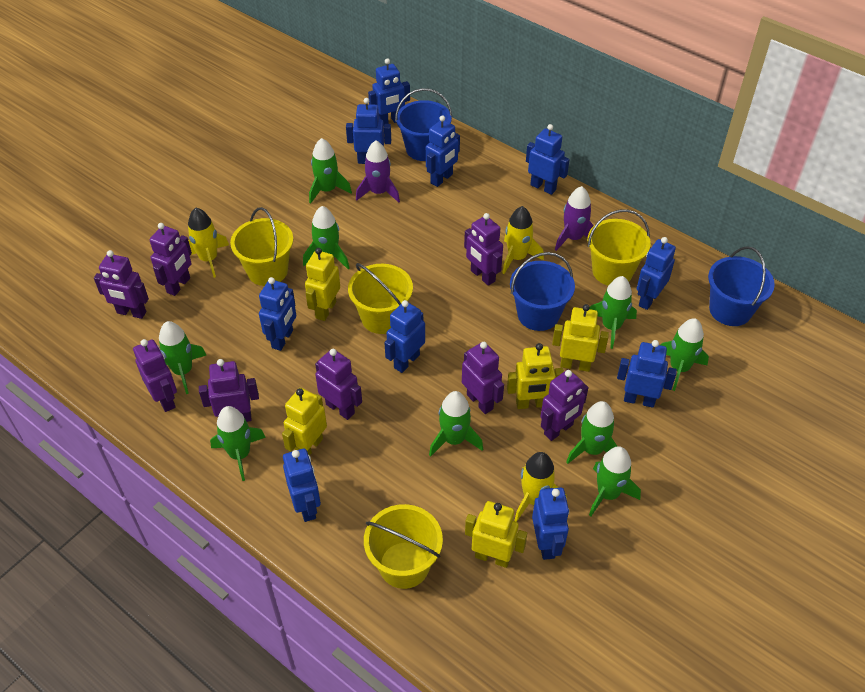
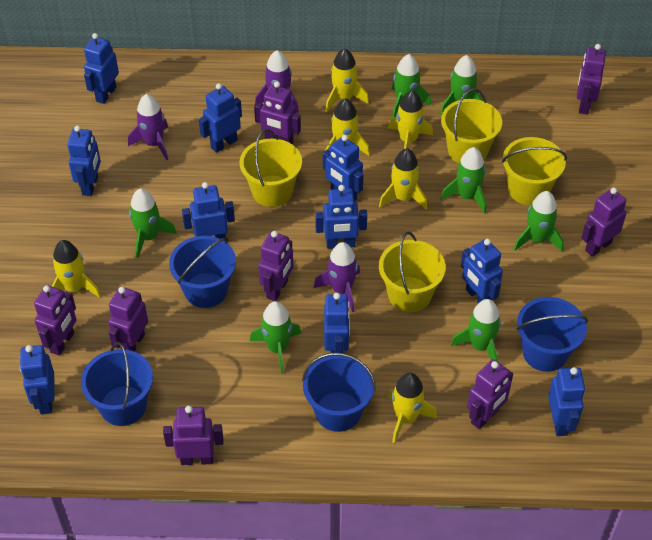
blue bucket: [395,88,452,161] [510,252,575,331] [708,246,775,326] = 3 -> [81,342,153,426] [169,236,236,308] [302,353,376,432] [516,297,588,372] = 4
green rocket: [159,321,206,394] [210,406,266,481] [303,206,349,269] [309,138,352,204] [429,391,483,457] [566,401,617,464] [589,446,641,516] [590,276,637,349] [660,318,709,391] = 9 -> [129,188,177,258] [250,301,301,373] [392,54,431,118] [440,55,483,116] [441,147,486,214] [451,299,501,362] [513,191,564,251] = 7
purple rocket: [356,141,400,203] [555,186,593,251] = 2 -> [128,94,168,160] [255,50,299,113] [314,242,360,312] = 3
yellow robot: [282,388,327,455] [305,248,340,321] [465,501,527,568] [507,343,564,409] [552,304,609,372] = 5 -> none = 0
yellow rocket: [188,208,229,278] [502,206,544,274] [514,452,566,522] = 3 -> [52,240,101,298] [325,48,369,112] [325,98,370,156] [379,148,427,210] [388,90,433,149] [388,373,437,443] = 6

